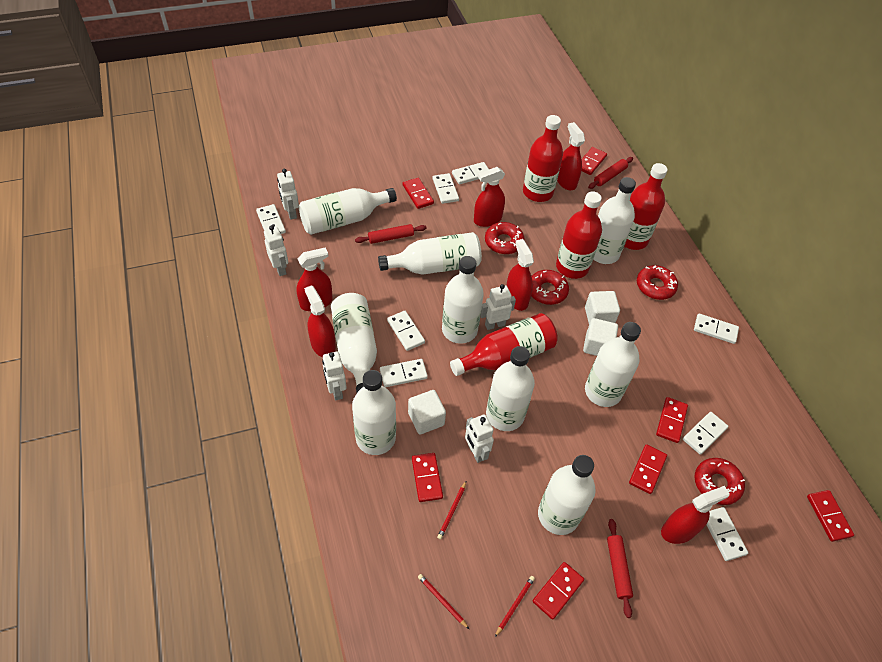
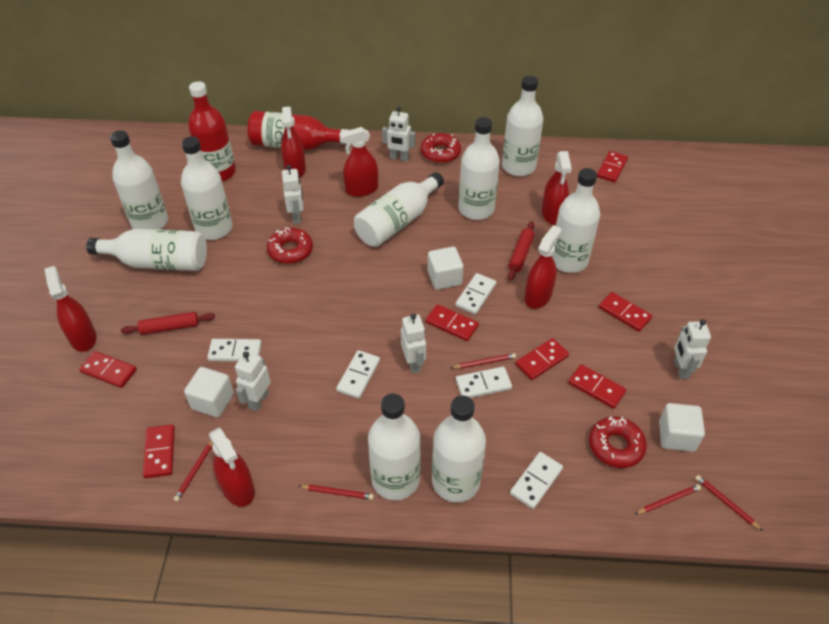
red bottle: [450,313,558,376] [523,115,563,202] [556,191,602,279] [624,163,667,250] = 4 -> [188,81,236,182] [248,111,349,150] = 2
red donut: [485,222,524,254] [531,270,569,305] [637,265,678,300] [695,458,745,505] = 4 -> [267,227,313,264] [421,133,461,163] [589,416,647,468] = 3
red pencil: [418,574,469,629] [437,481,466,539] [495,576,535,637] = 3 -> [174,441,213,502] [299,485,374,500] [451,353,516,369] [635,484,701,514] [695,475,763,531] = 5
red rolling pin: [355,224,426,244] [588,157,633,189] [607,519,633,618] = 3 -> [121,312,215,335] [508,221,534,280] = 2
white domino: [256,204,286,234] [380,359,428,387] [387,311,425,351] [433,173,459,204] [452,162,489,184] [683,412,728,455] [694,314,739,344] [706,507,748,561] = 8 -> [207,339,261,362] [336,350,380,399] [455,273,496,314] [456,367,512,398] [510,452,563,509] = 5

